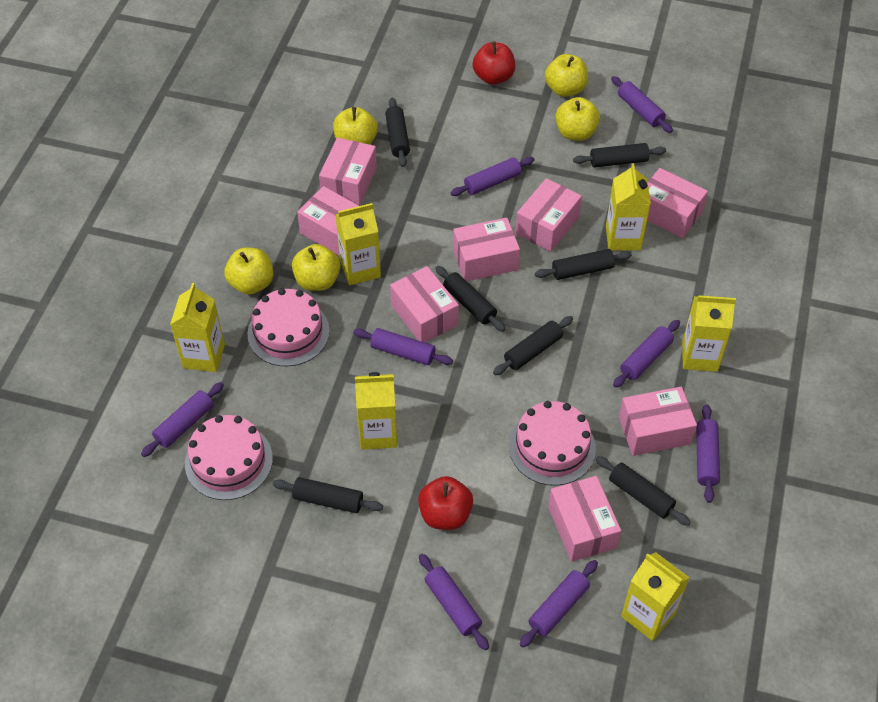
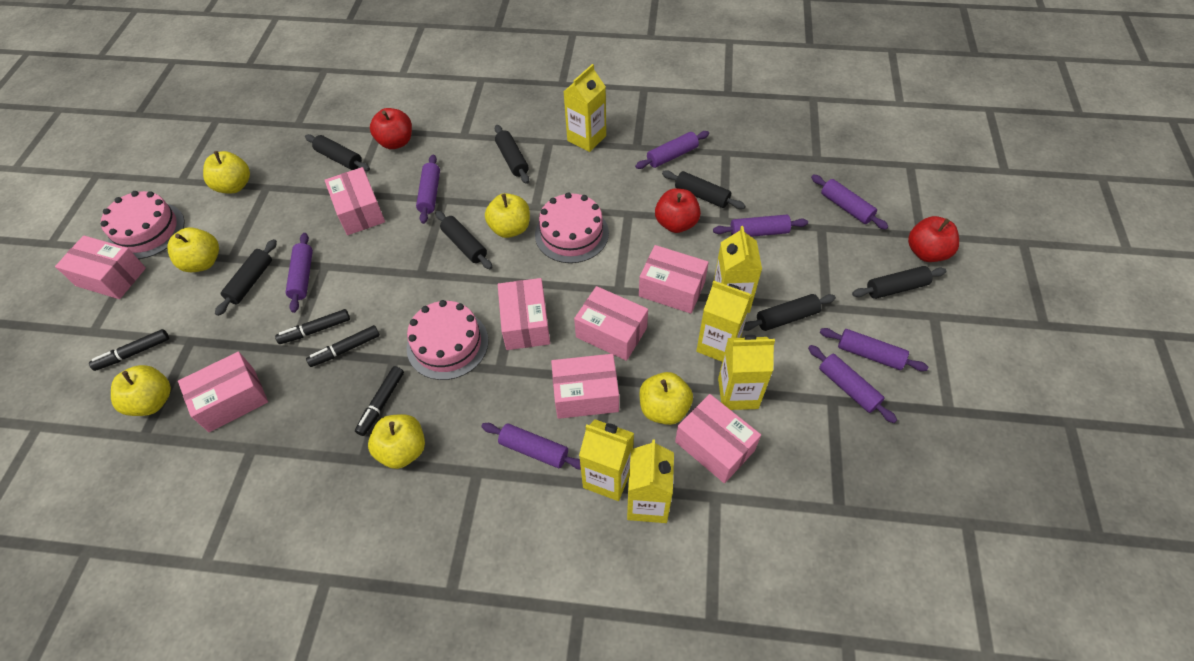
black marker: none = 0 -> [89,329,169,371] [275,309,350,344] [306,325,380,367] [355,366,404,436] = 4
red apple: [418,476,473,530] [473,41,515,85] = 2 -> [370,108,412,149] [655,189,701,233] [908,216,959,262] = 3
yellow apple: [224,248,273,295] [292,244,341,291] [333,107,378,145] [545,54,588,97] [555,97,600,141] = 5 -> [111,365,171,416] [167,227,219,272] [203,151,250,193] [368,414,425,469] [485,193,530,238] [639,372,693,425] = 6

